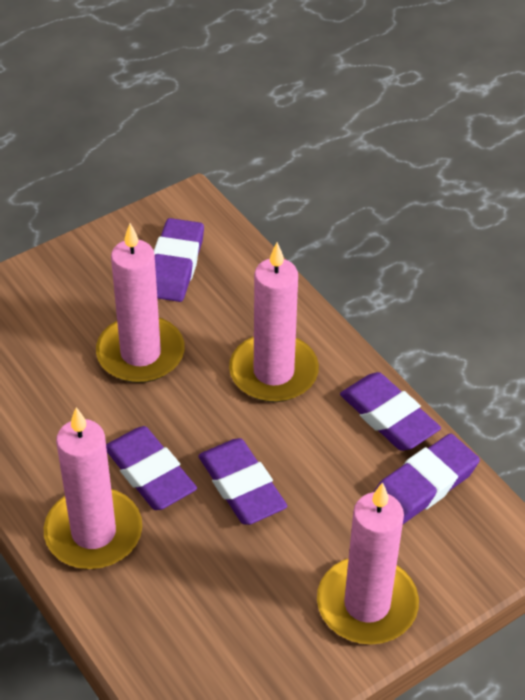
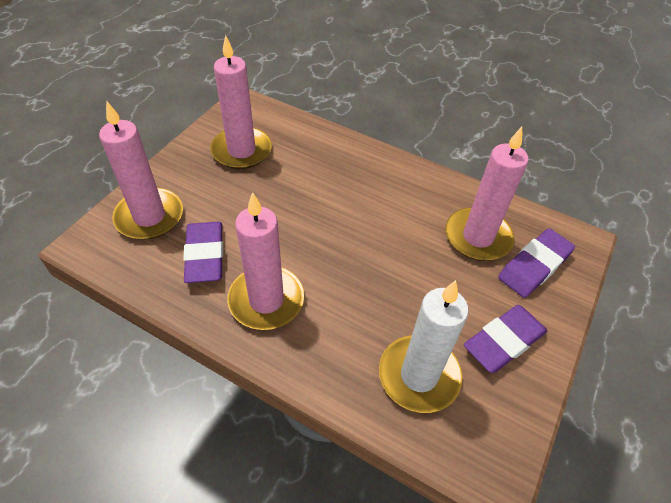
purple eraser: [106,426,197,510] [154,218,204,302] [198,438,287,525] [340,372,441,451] [374,433,480,524] = 5 -> [183,222,223,283] [464,305,547,373] [498,228,575,298] = 3
white candle: none = 0 -> [379,280,469,413] = 1

